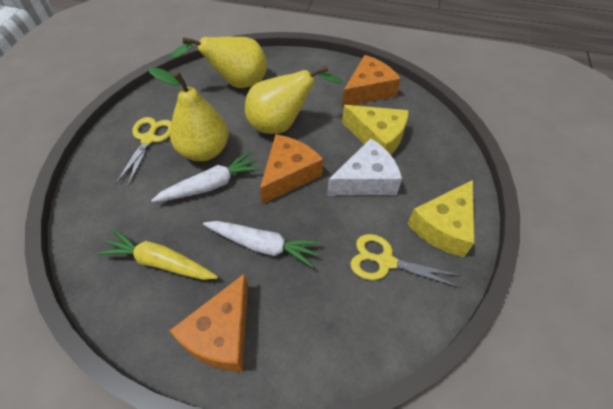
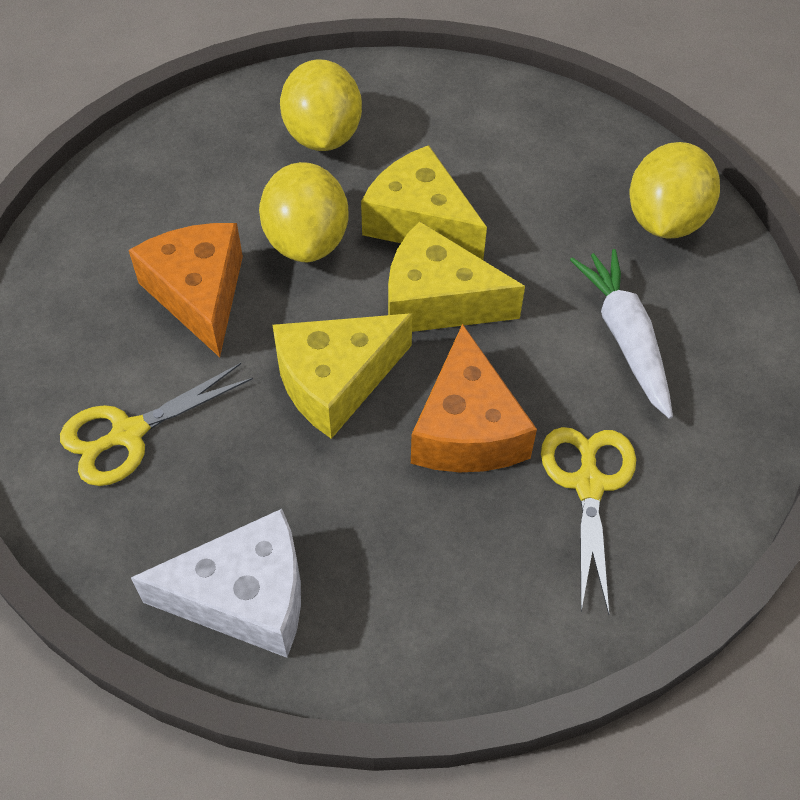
orange cheese: [169,273,248,372] [260,134,323,204] [342,55,401,107] = 3 -> [129,223,243,357] [411,324,537,472] = 2
white carrot: [151,151,261,202] [203,221,321,268] = 2 -> [570,249,673,419] = 1
yellow carrot: [97,229,218,280] = 1 -> none = 0
yellow cheese: [342,105,409,155] [408,180,474,257] = 2 -> [273,313,413,439] [361,145,487,260] [388,221,525,332] = 3
yellow lemon: none = 0 -> [259,162,349,262] [280,59,362,151] [630,142,720,238] = 3
yellow pear: [148,67,228,161] [171,37,267,88] [245,65,343,134] = 3 -> none = 0

